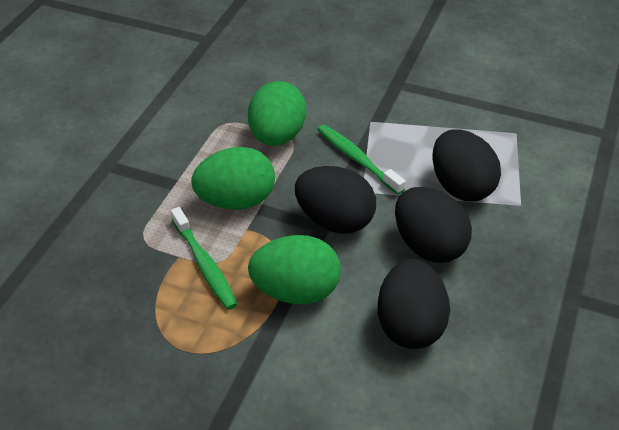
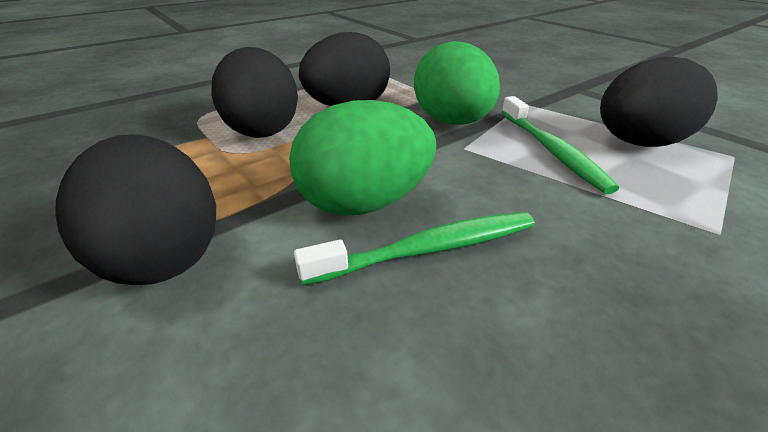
green egg: [191,147,275,210] [248,81,306,146] [248,235,341,304] = 3 -> [289,100,436,216] [414,41,500,125] = 2

